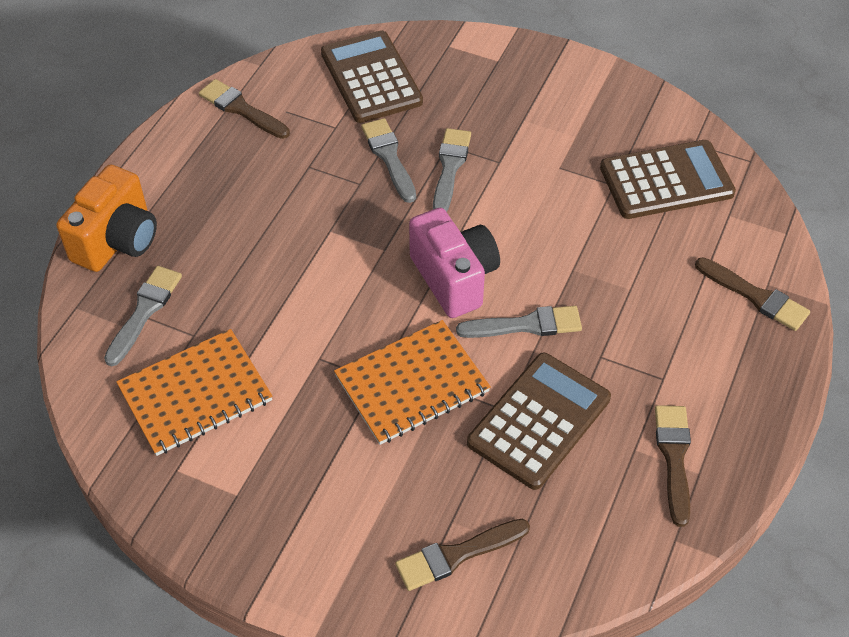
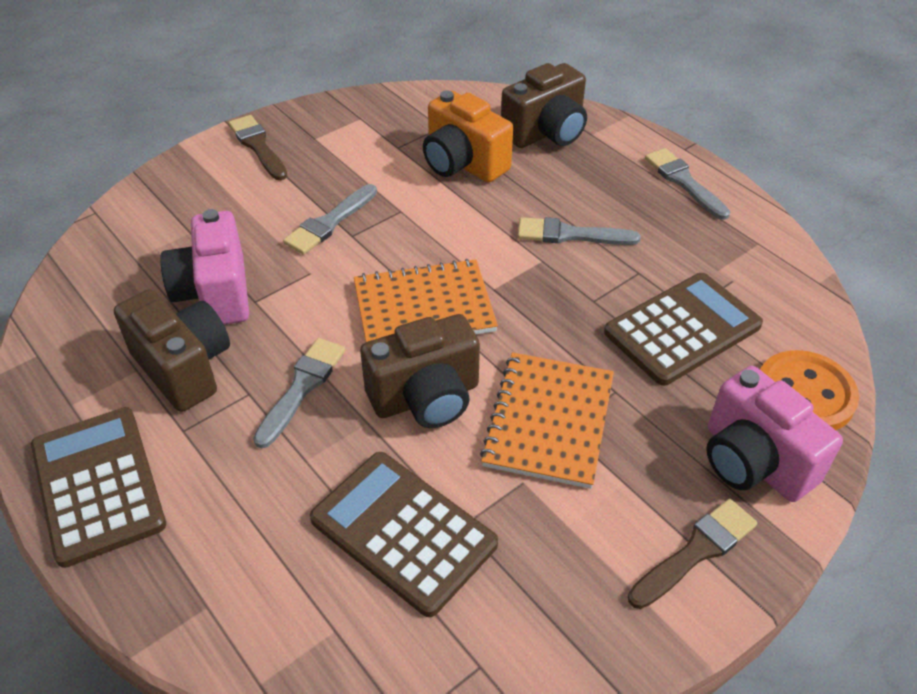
brown brush: [199,79,290,139] [395,519,530,591] [655,405,691,527] [695,257,810,331] = 4 -> [228,115,287,180] [628,499,757,609] = 2
brown camera: none = 0 -> [114,289,230,412] [360,314,480,428] [501,63,587,148] = 3
orange button: none = 0 -> [760,350,859,430] = 1
pink camera: [409,208,500,318] = 1 -> [160,209,249,325] [706,366,843,502] = 2

